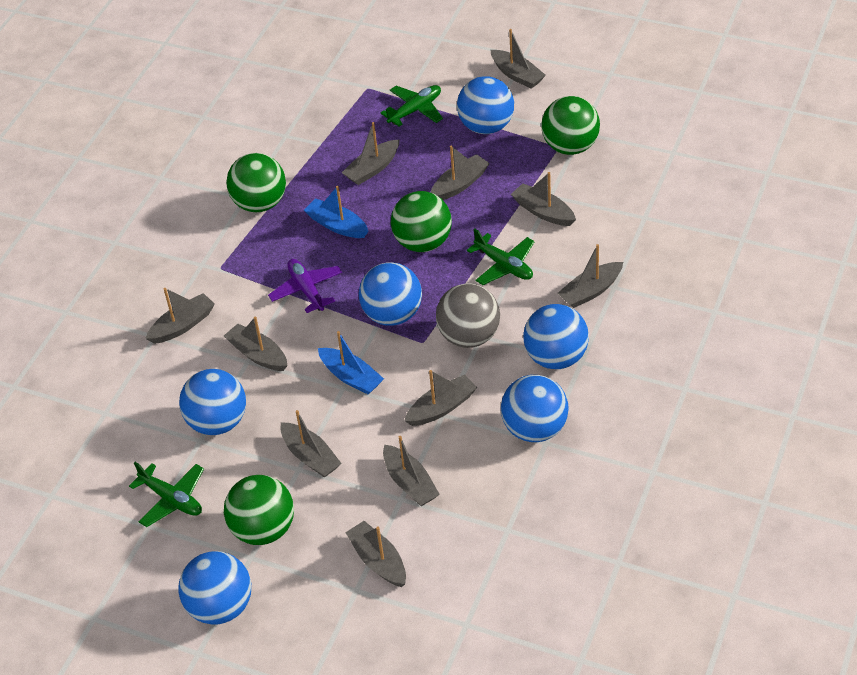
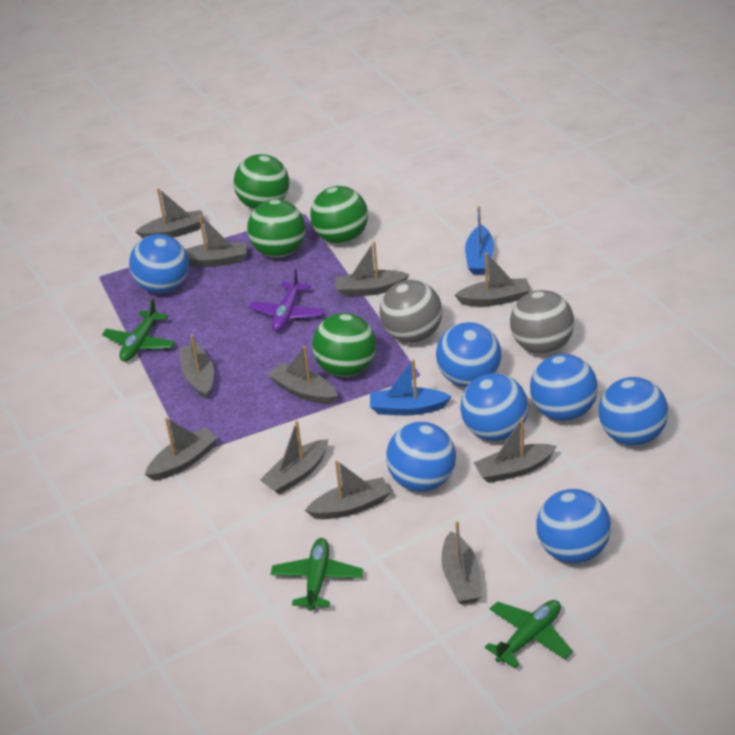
blue ball: [179,369,246,435] [179,551,251,625] [359,262,422,326] [457,76,514,134] [501,375,569,442] [523,304,589,369] = 6 -> [129,234,189,293] [386,422,456,492] [436,322,501,387] [460,373,529,441] [530,354,598,421] [536,489,611,564] [599,377,668,446] = 7
grey ball: [436,284,500,348] = 1 -> [380,280,442,343] [510,290,574,354] = 2

